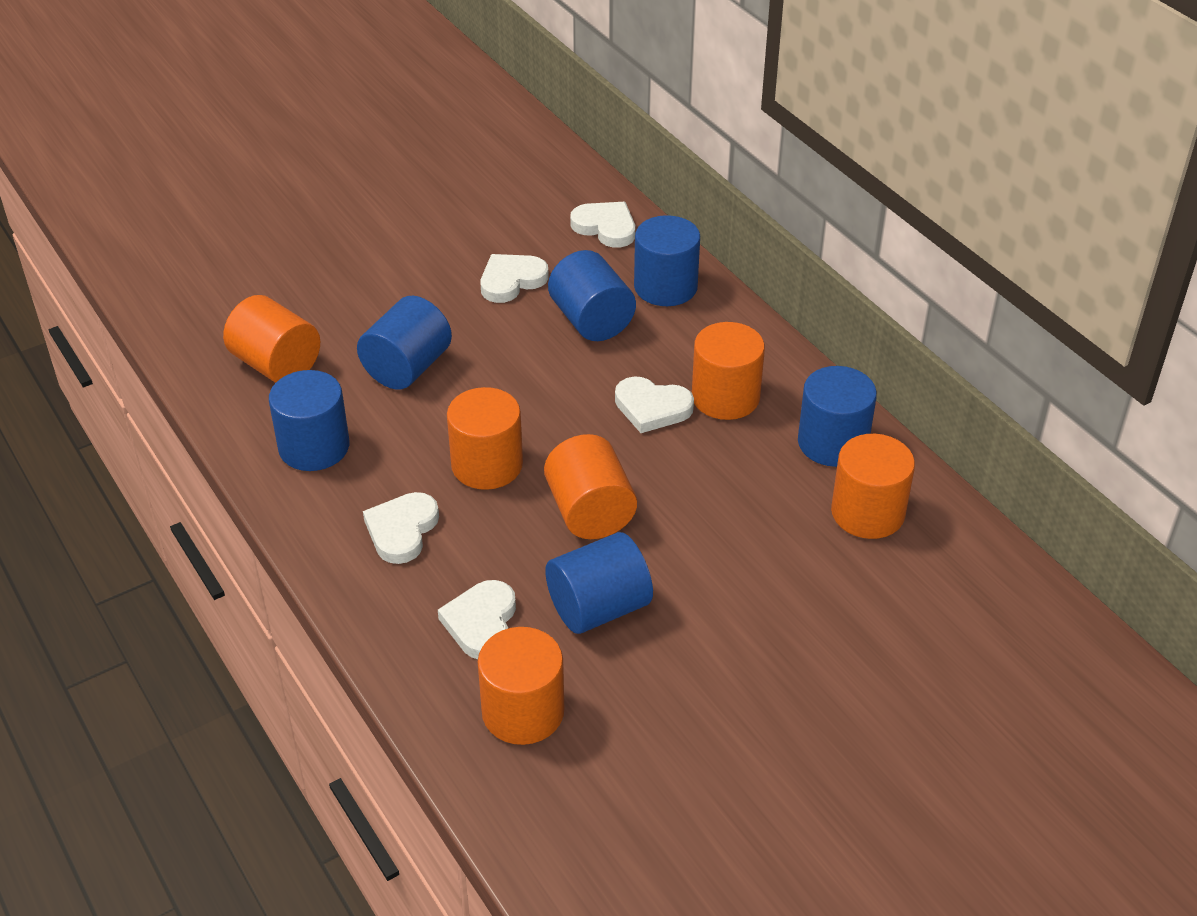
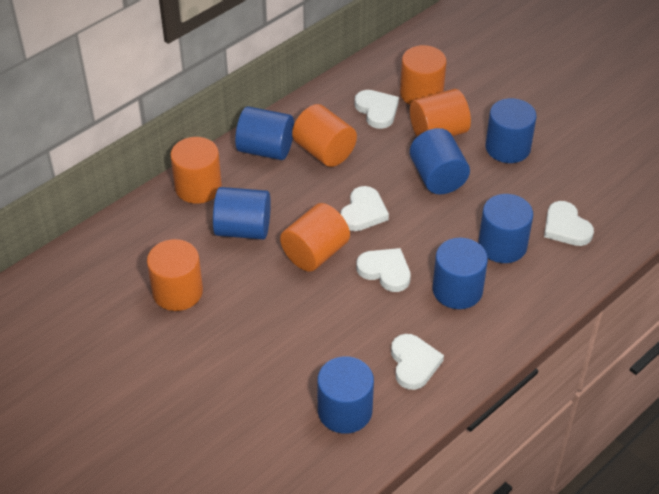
blue cylinder: [269,370,349,471] [357,296,452,390] [545,532,653,634] [548,250,636,341] [634,215,700,306] [798,366,877,467] = 6 -> [213,187,271,240] [235,106,294,160] [317,356,374,434] [410,128,470,194] [432,238,488,309] [478,194,533,263] [485,98,537,163] = 7

